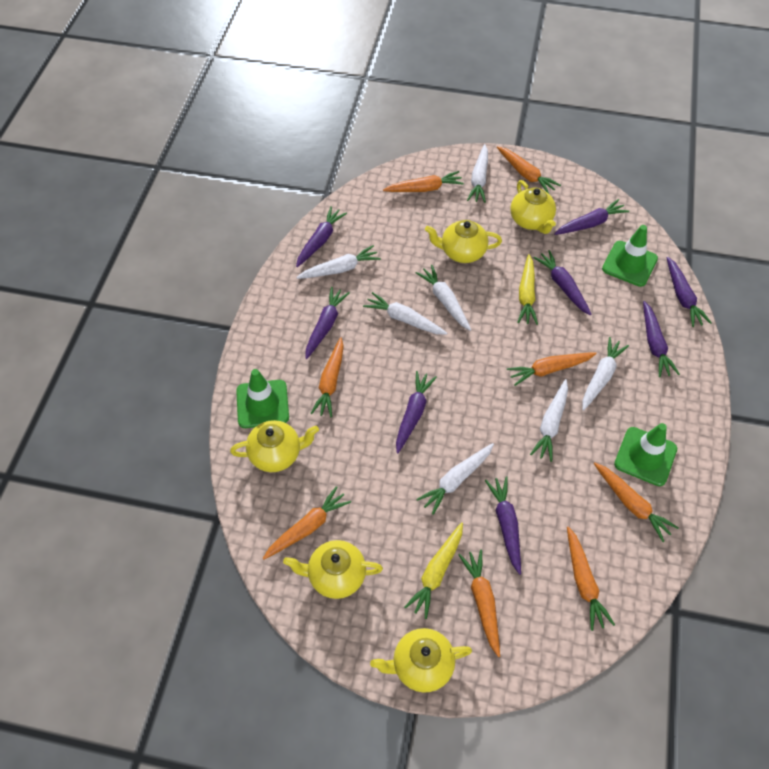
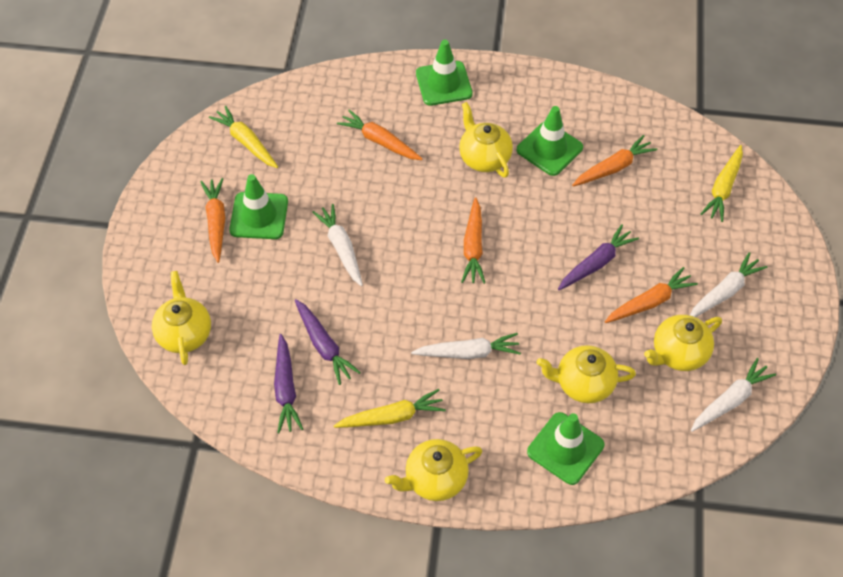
green traffic cone: [236,369,289,428] [602,225,658,287] [614,423,677,486] = 3 -> [229,174,288,239] [416,40,473,106] [516,106,583,176] [527,412,604,485] = 4
orange carrot: [263,486,351,560] [310,337,344,417] [383,171,464,192] [459,549,500,657] [497,146,561,194] [507,352,597,386] [567,526,615,631] [594,463,679,542] = 8 -> [200,178,225,263] [337,110,422,160] [461,197,485,284] [572,135,657,187] [605,267,698,323] = 5
purple carrot: [296,206,347,267] [305,287,350,359] [396,371,437,454] [485,477,521,575] [533,250,592,315] [554,199,629,235] [643,301,680,377] [666,257,712,327] = 8 -> [274,334,303,433] [295,299,361,385] [558,224,639,290] = 3
white carrot: [296,245,381,279] [363,292,447,335] [416,265,471,331] [416,443,494,515] [467,144,488,203] [530,379,568,462] [582,337,629,411] = 7 -> [312,204,363,286] [411,333,521,359] [690,252,767,317] [691,358,776,432] = 4
yellow carrot: [404,522,463,619] [517,254,538,325] = 2 -> [209,106,278,168] [334,389,446,428] [701,145,743,222] = 3

